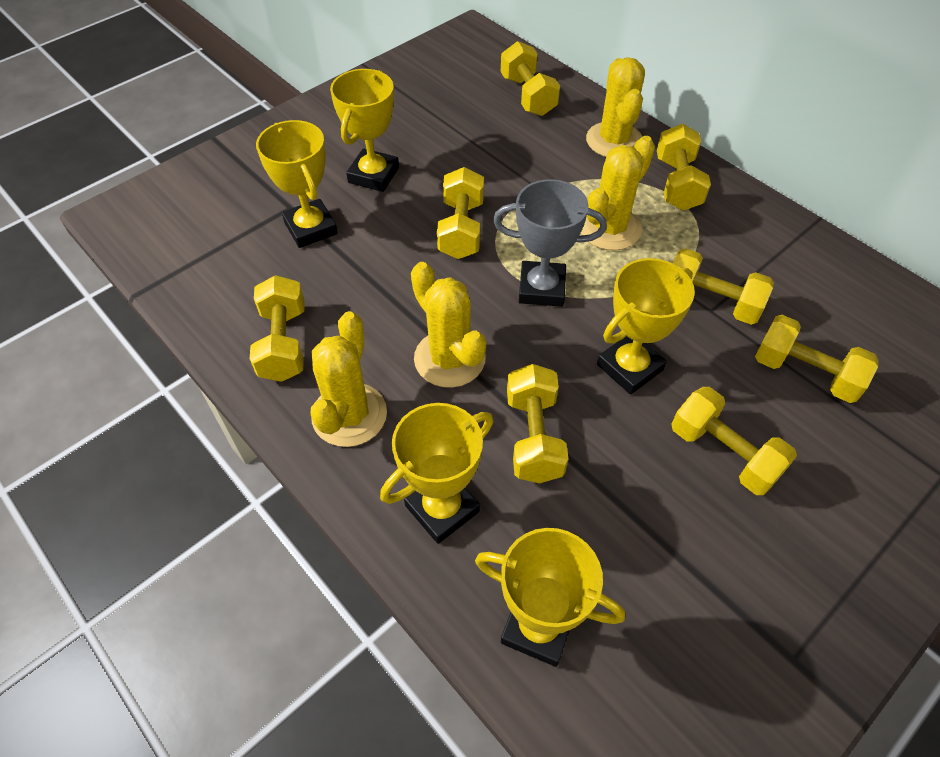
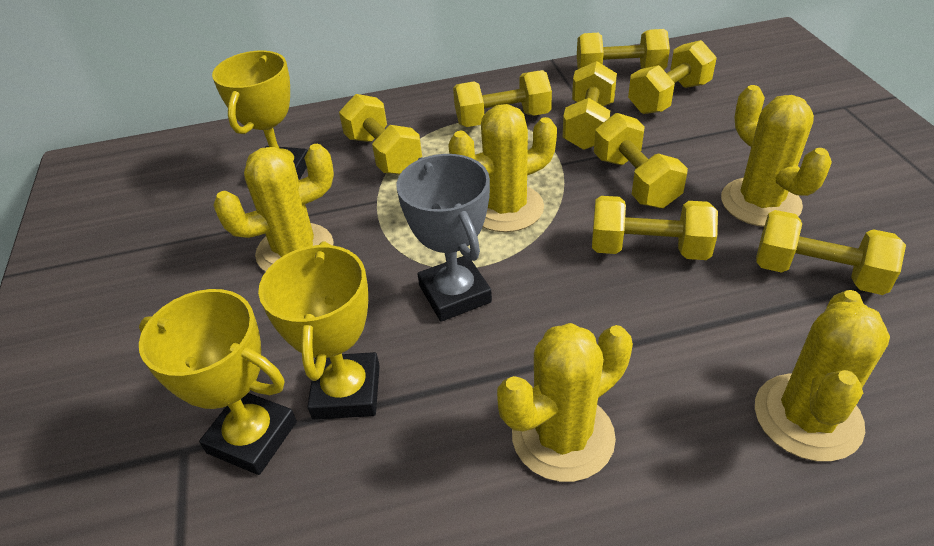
yellow cactus: [311,311,387,447] [411,262,486,388] [581,136,655,251] [586,57,645,157] = 4 -> [213,144,334,272] [448,104,557,232] [497,323,633,482] [721,85,832,227] [755,290,890,462] = 5
yellow trophy: [256,120,338,248] [330,69,399,192] [380,403,493,544] [475,528,625,667] [597,258,695,395] = 5 -> [139,289,297,475] [212,51,308,180] [258,241,380,420] = 3

